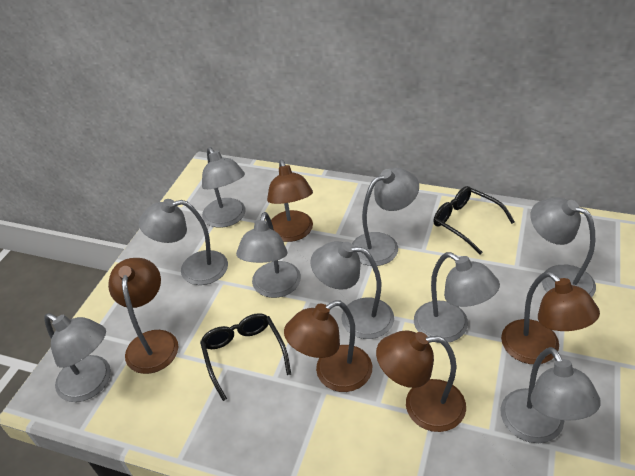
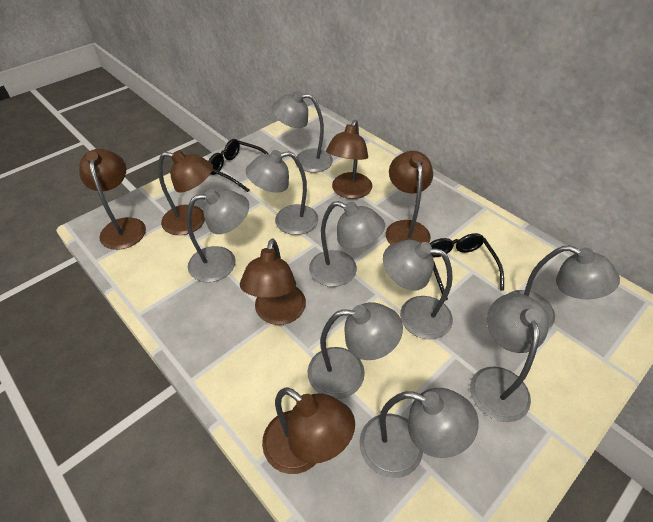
brown lamp: [108,258,178,374] [267,160,313,242] [284,300,372,392] [376,330,466,432] [501,271,600,364] = 5 -> [79,149,146,250] [158,150,213,235] [240,238,306,325] [262,387,355,474] [326,120,372,199] [386,151,433,245] = 6

